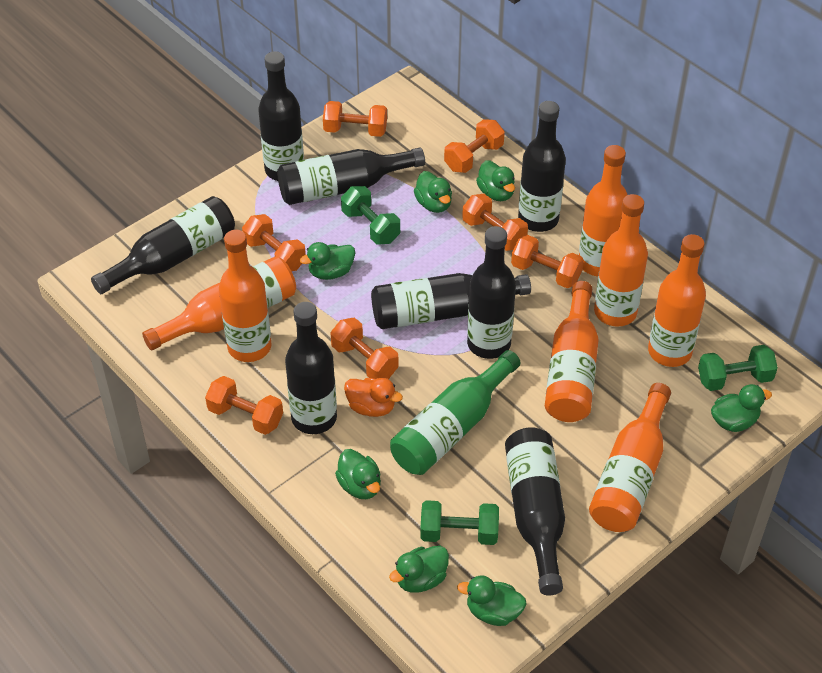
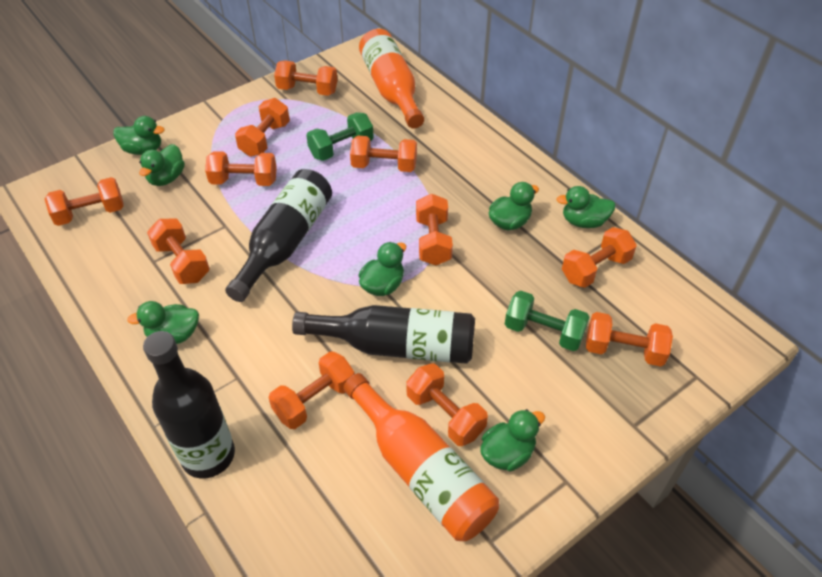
black bottle: [91,196,235,294] [258,51,304,181] [277,147,425,205] [285,302,337,434] [371,273,531,329] [467,226,516,359] [505,427,565,596] [518,101,566,232] = 8 -> [143,331,235,479] [225,169,332,302] [292,305,475,364] = 3
green bottle: [390,350,521,475] = 1 -> none = 0
green dumbbell: [341,186,400,245] [420,500,499,545] [698,345,778,391] = 3 -> [306,112,374,161] [505,291,589,351] = 2
orange bottle: [142,256,296,350] [219,230,271,362] [545,281,599,422] [579,145,627,276] [589,383,671,532] [594,194,648,327] [648,234,706,367] = 7 -> [343,373,499,541] [359,29,424,129] = 2
orange duck: [344,378,403,417] = 1 -> none = 0
orange dumbbell: [205,376,283,435] [242,214,306,271] [323,101,387,137] [330,318,399,379] [444,119,505,173] [462,194,528,251] [511,235,584,288] = 7 -> [45,177,124,226] [147,218,210,284] [205,151,277,186] [235,98,290,157] [269,351,355,429] [274,60,338,96] [350,135,417,172] [406,364,488,446] [416,194,453,265] [562,227,637,288] [586,312,673,367] = 11

